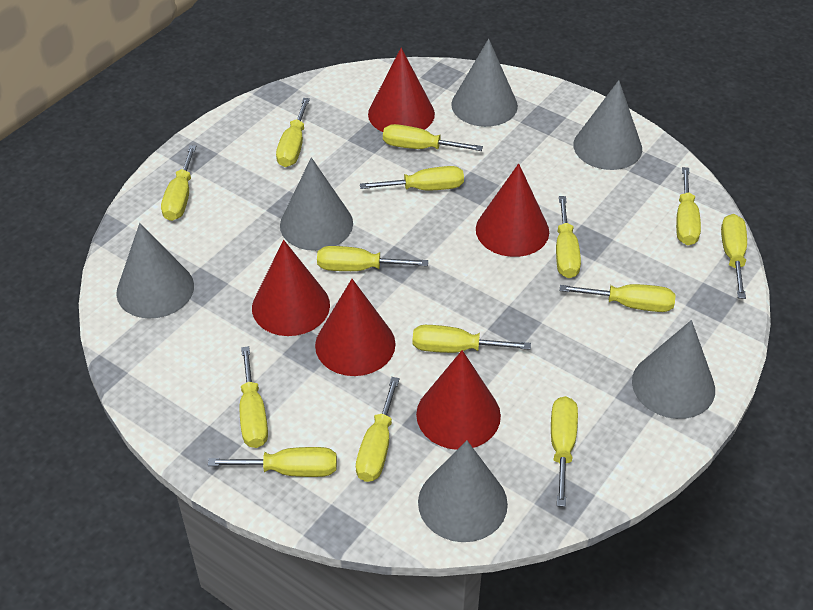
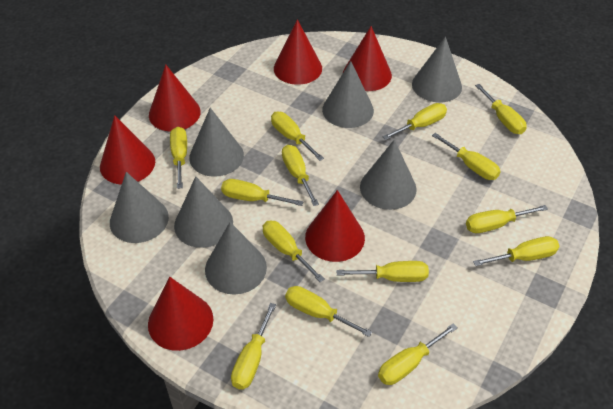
grey cone: [116,223,194,319] [280,157,353,251] [418,440,508,542] [451,39,518,127] [573,80,642,170] [632,320,715,419] = 6 -> [110,172,169,243] [174,176,233,248] [189,108,244,177] [205,222,267,295] [322,61,374,128] [360,139,417,210] [412,37,462,102] = 7
red cone: [252,240,330,336] [315,279,395,376] [368,48,435,132] [416,350,501,450] [476,163,549,257] = 5 -> [100,115,155,185] [148,277,213,351] [149,64,201,132] [274,19,322,85] [305,190,365,262] [343,26,392,91] = 6

